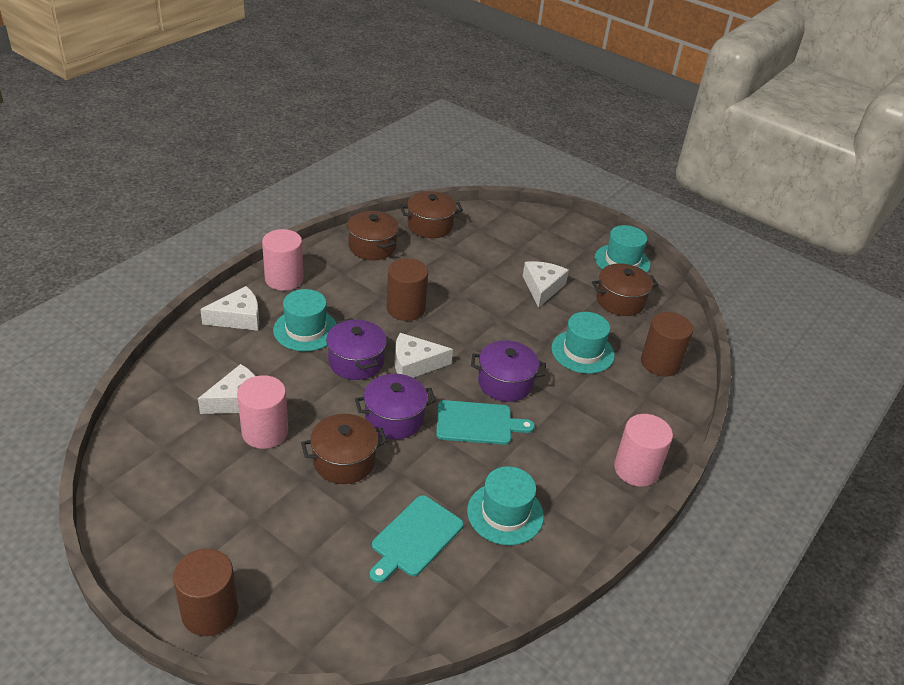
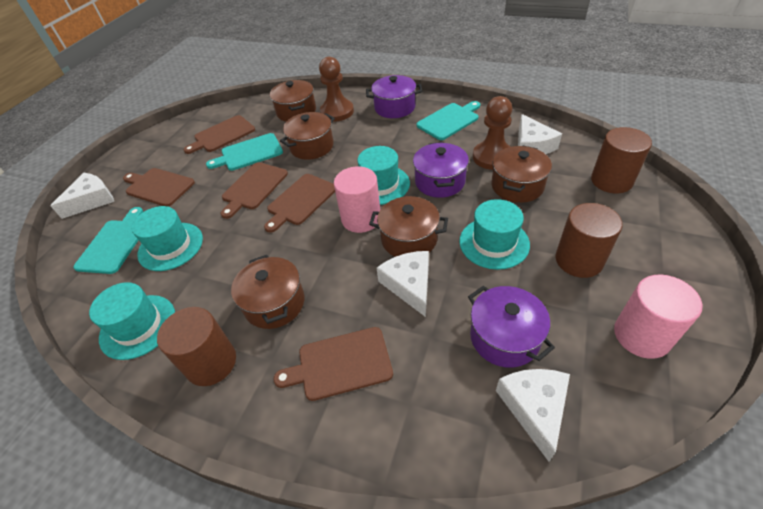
brown cutting board: none = 0 -> [123,168,195,207] [184,115,255,154] [221,162,288,219] [264,174,335,233] [273,327,393,401] = 5
brown pawn: none = 0 -> [319,57,354,122] [473,96,512,170] = 2
brown pot: [301,414,387,484] [347,211,399,260] [400,191,463,238] [592,263,658,316] = 4 -> [231,255,304,329] [270,80,316,122] [280,112,335,160] [369,196,448,257] [491,145,552,203] = 5
pink cylinder: [237,375,288,449] [262,229,304,291] [614,414,673,487] = 3 -> [334,166,380,233] [614,274,702,359] = 2
turquoise cutting board: [370,495,464,583] [436,400,535,445] = 2 -> [73,207,143,274] [206,133,283,171] [416,101,480,140] = 3

